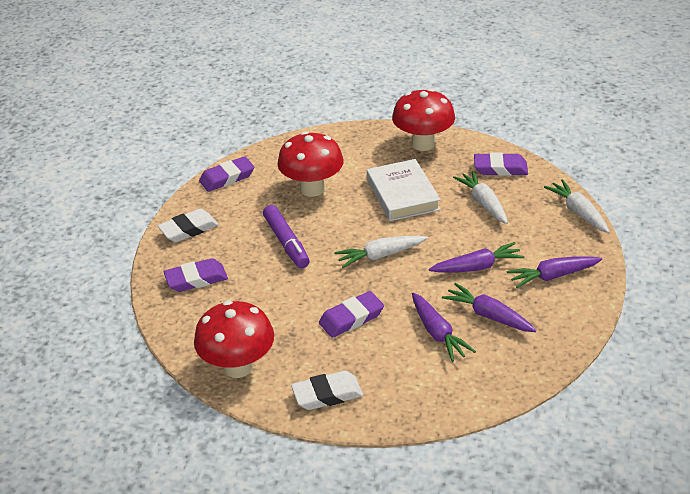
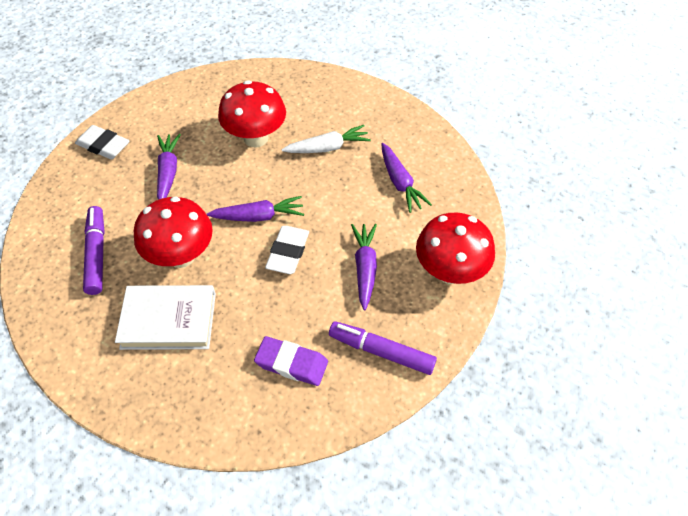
purple eraser: [164,258,228,292] [199,156,254,192] [319,291,384,338] [474,152,528,176] = 4 -> [254,336,328,386] = 1
purple marker: [263,205,310,268] = 1 -> [83,206,105,295] [329,321,437,375] = 2
white carrot: [334,235,428,268] [453,171,508,224] [544,179,610,233] = 3 -> [281,125,371,153] = 1

